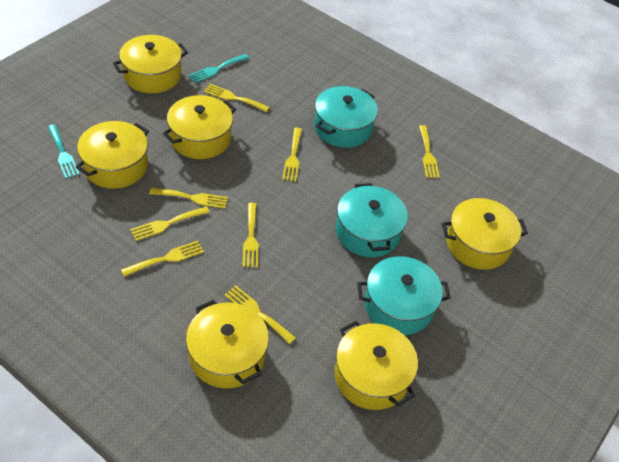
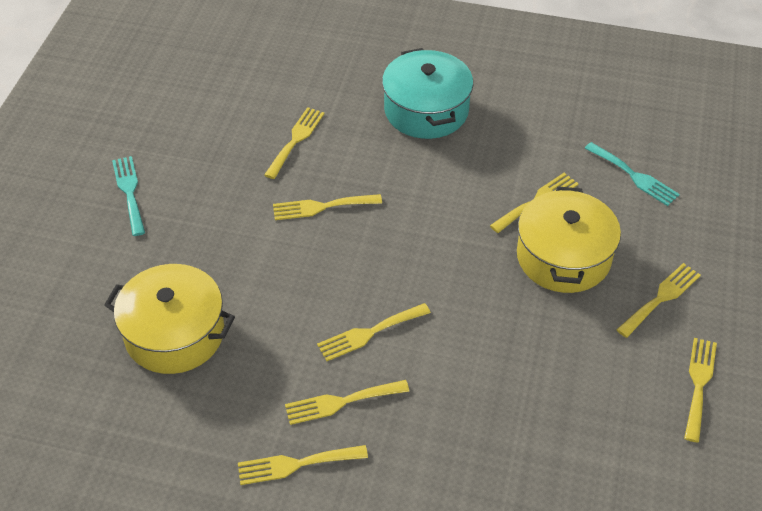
turquoise pot: [314,86,378,148] [336,183,408,257] [357,256,451,335] = 3 -> [382,48,473,139] = 1
yellow pot: [76,121,149,189] [113,35,188,93] [163,95,236,159] [186,300,269,389] [335,321,418,410] [441,198,528,270] = 6 -> [104,264,235,374] [517,186,621,293] = 2

